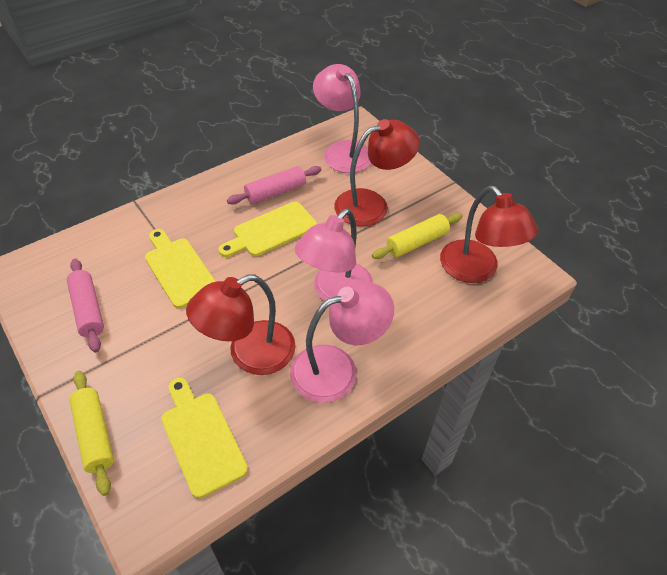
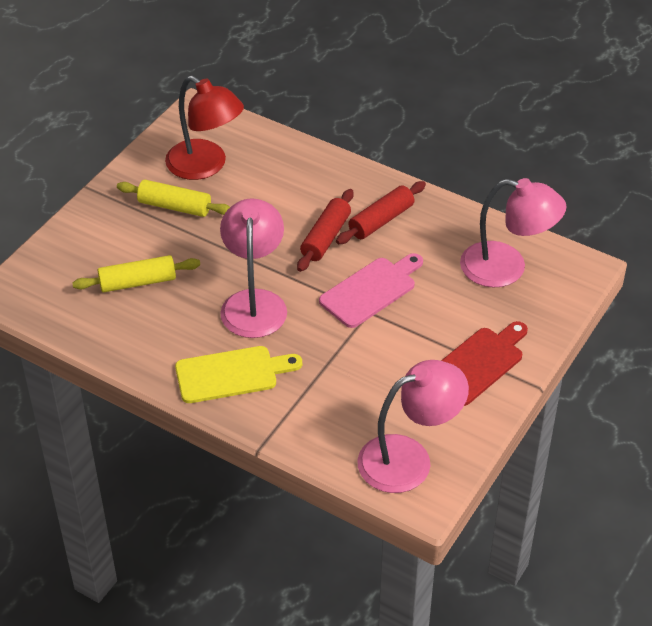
pink cutting board: none = 0 -> [319,253,423,328] = 1
pink rolling pin: [67,259,104,353] [227,166,321,205] = 2 -> none = 0
red cutting board: none = 0 -> [441,321,528,406] = 1
red lamp: [186,274,296,375] [334,119,420,226] [440,185,538,283] = 3 -> [165,76,244,180] = 1
red rolling pin: none = 0 -> [297,189,354,272] [336,181,426,244] = 2
yellow cutting board: [145,229,216,308] [161,378,248,498] [218,202,317,257] = 3 -> [175,346,302,403] = 1

